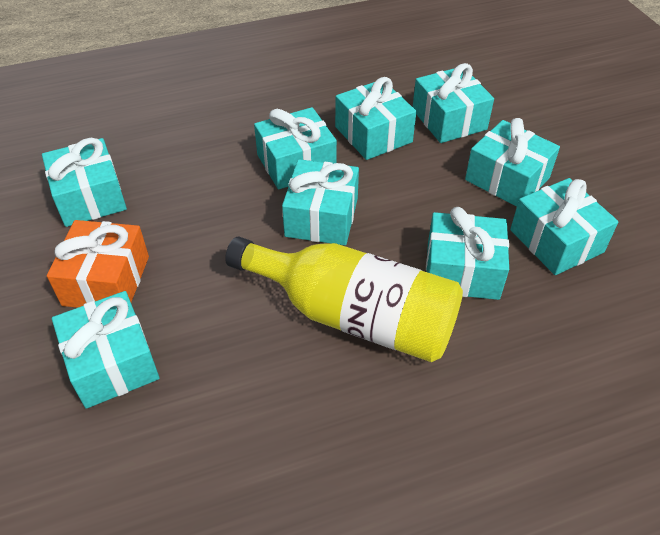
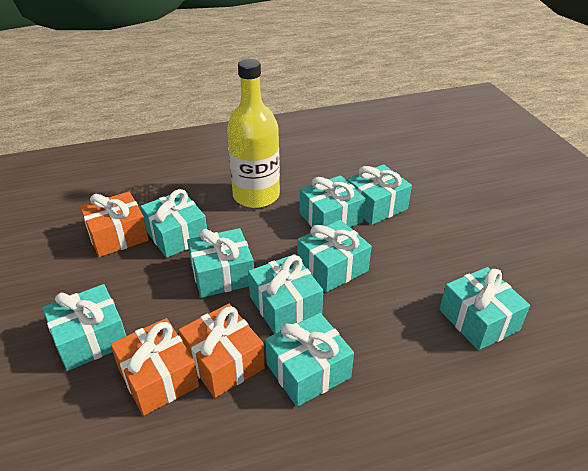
orange gift: [47,220,149,308] = 1 -> [80,192,149,257] [110,318,199,416] [178,304,265,398] = 3

